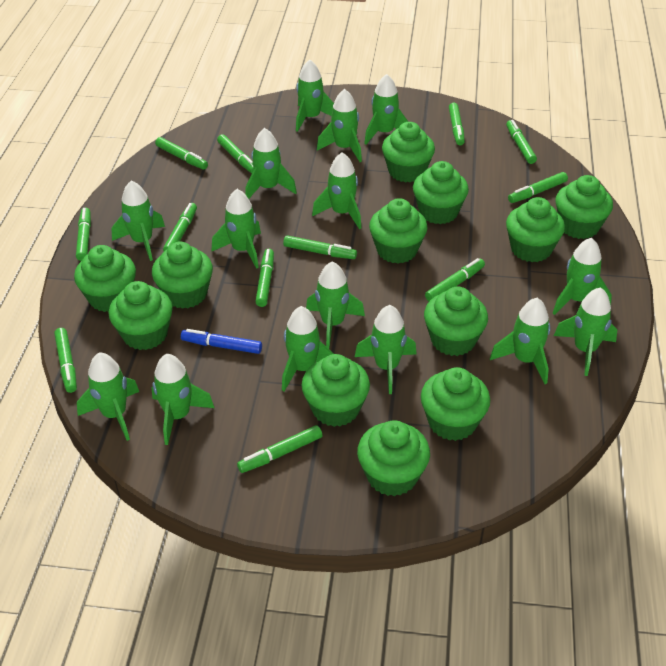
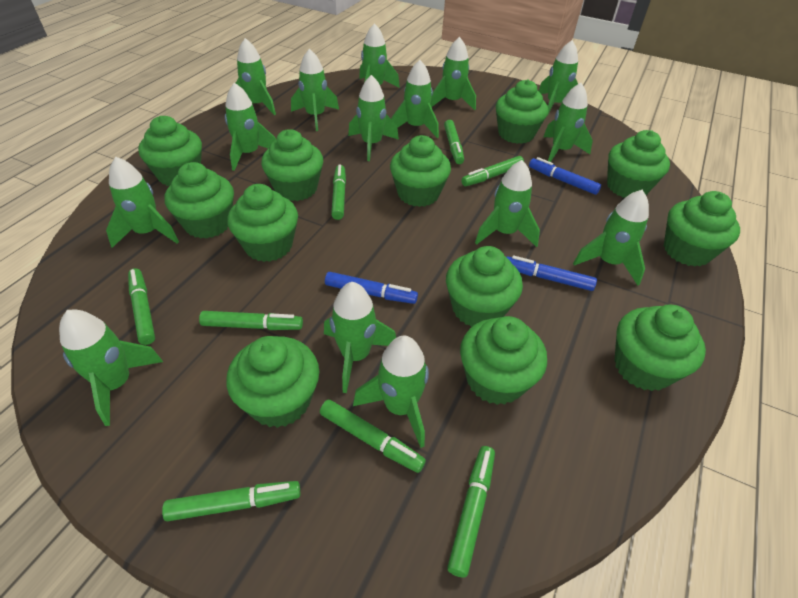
blue marker: [181,329,262,354] = 1 -> [325,272,418,304] [507,256,597,291] [529,157,601,195] = 3
green marker: [54,328,77,393] [76,208,91,261] [155,137,208,170] [163,203,197,251] [217,134,254,174] [237,425,322,473] [255,249,274,307] [283,235,357,259] [425,258,485,301] [449,103,465,145] [506,120,537,164] [508,172,568,203] = 12 -> [128,268,155,345] [162,481,300,522] [199,311,303,330] [320,400,426,473] [331,165,346,220] [444,120,464,164] [447,446,495,578] [461,156,524,186] = 8

